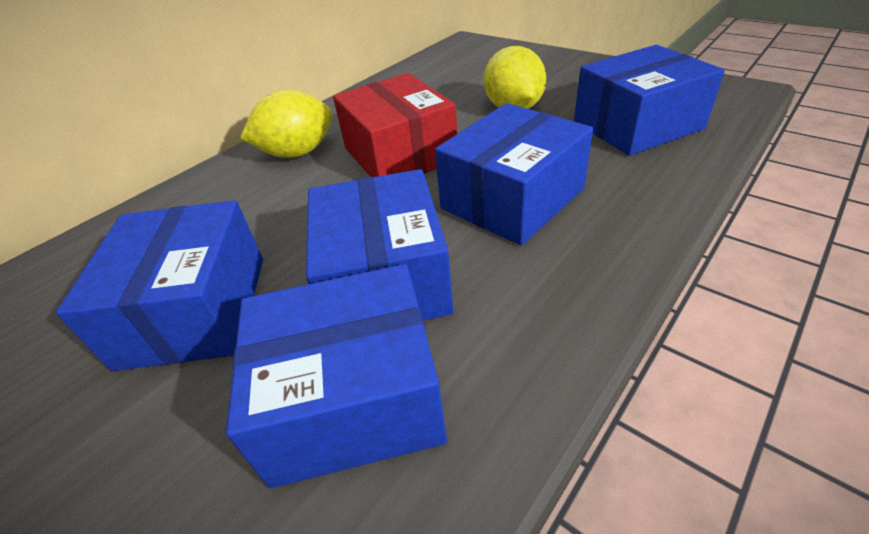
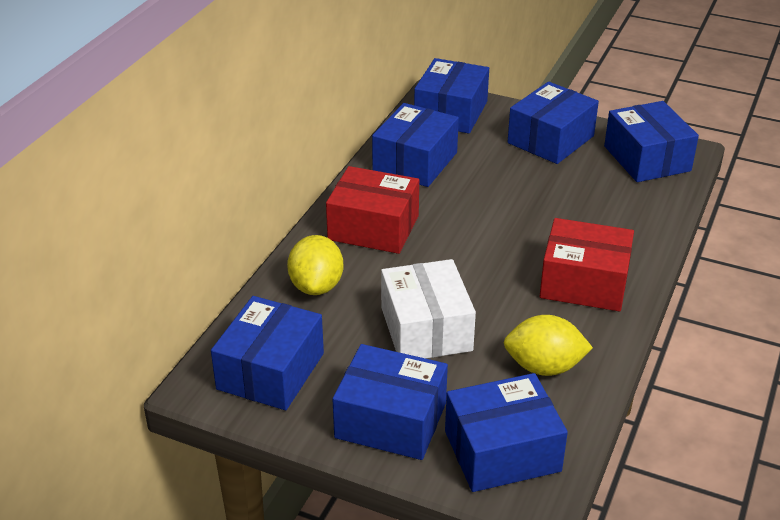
blue box: [56,200,263,371] [226,264,447,488] [306,169,454,320] [435,103,593,246] [574,45,725,156] = 5 -> [211,296,324,410] [332,344,448,460] [372,103,459,187] [414,58,489,133] [445,373,568,492] [508,82,599,164] [604,101,699,182] = 7
red box: [333,73,457,177] = 1 -> [326,166,419,254] [540,218,634,311] = 2
white box: none = 0 -> [381,259,476,359] = 1

